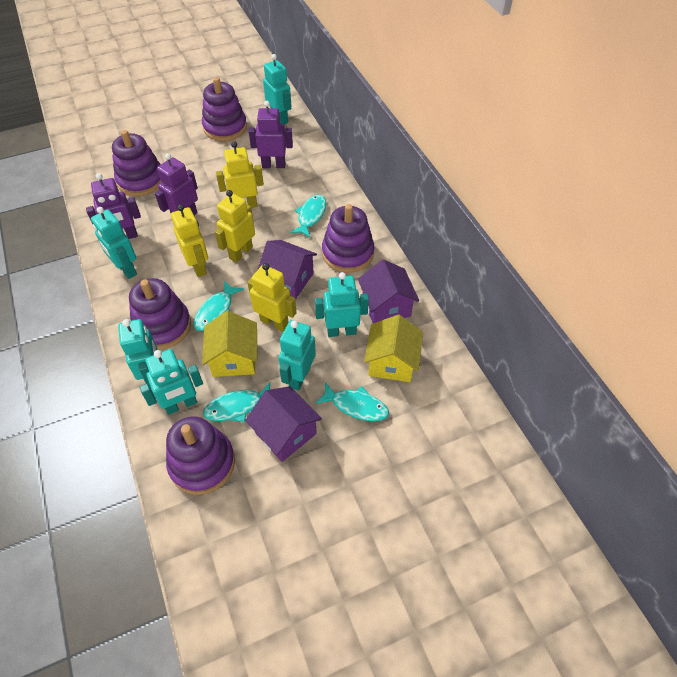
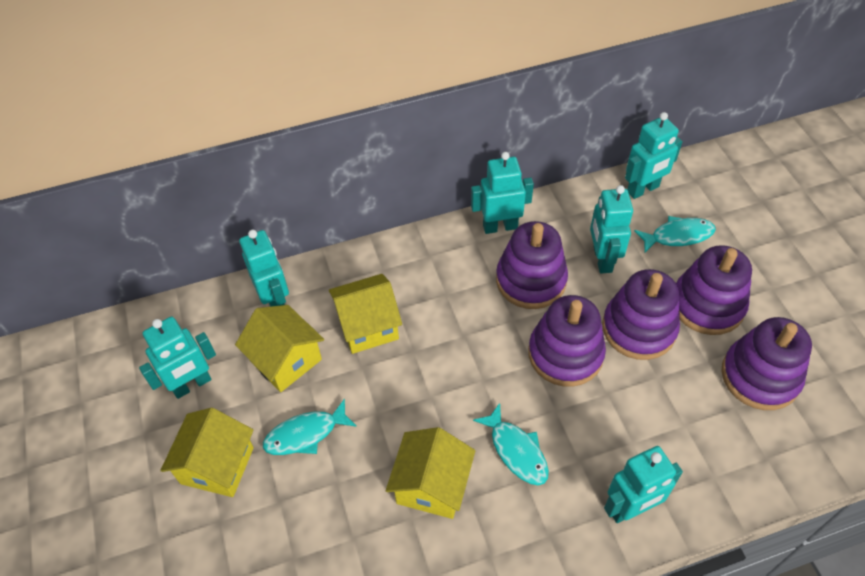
purple house: [245,386,322,462] [257,240,317,300] [358,259,419,323] = 3 -> none = 0
purple robot: [86,173,141,239] [155,153,198,215] [249,101,293,168] = 3 -> none = 0
turquoise fish: [194,280,244,331] [203,382,270,422] [290,195,326,237] [316,382,389,421] = 4 -> [263,398,357,455] [473,403,549,485] [634,216,716,253] = 3
yellow house: [202,311,257,377] [364,315,423,382] = 2 -> [160,408,254,497] [235,305,324,392] [329,274,402,354] [386,427,475,519] = 4
yellow robot: [171,204,208,277] [215,190,255,263] [216,141,264,208] [247,263,297,332] = 4 -> none = 0

